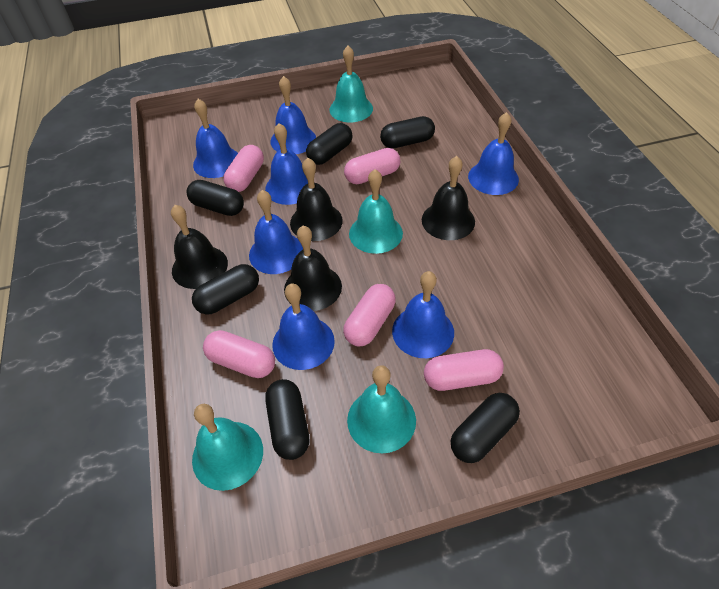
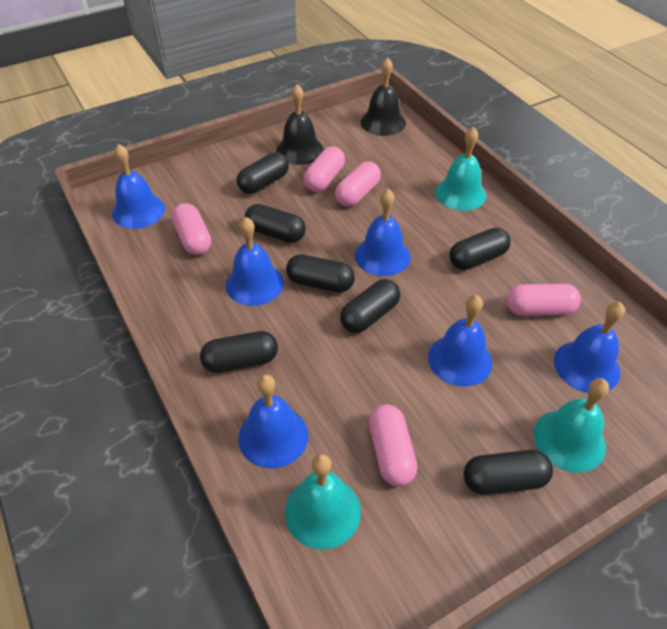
black bell: [171,205,228,289] [284,226,342,311] [290,158,343,241] [422,156,475,240] = 4 -> [276,84,324,165] [361,57,406,136] = 2
black capsule: [187,180,244,216] [192,264,259,315] [265,379,309,460] [306,123,353,165] [380,116,435,148] [451,393,520,463] = 6 -> [200,331,278,373] [237,152,289,194] [244,204,306,243] [286,254,355,292] [340,279,400,333] [449,228,511,270] [463,450,553,495] = 7
blue bell: [193,99,238,178] [249,190,303,274] [265,123,308,205] [270,76,316,154] [272,284,335,370] [392,271,454,358] [468,112,519,195] = 7 -> [112,144,165,229] [226,217,284,306] [238,375,308,469] [355,189,411,276] [428,295,492,387] [554,302,625,393] = 6
turquoise bell: [192,404,263,491] [329,46,373,122] [347,365,416,453] [349,169,403,254] = 4 -> [285,454,361,549] [435,127,486,211] [534,378,609,472] = 3

